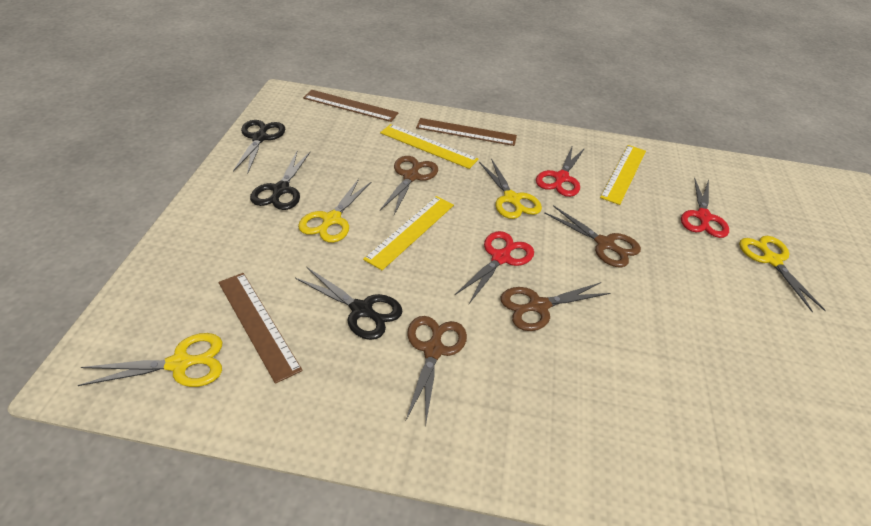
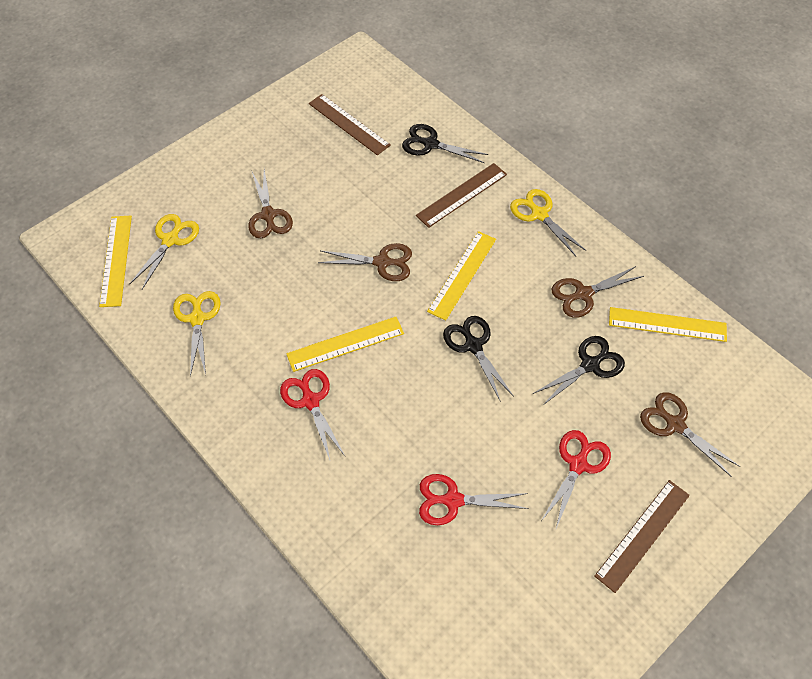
yellow ruler: [363,196,454,270] [380,124,479,169] [600,145,646,205] = 3 -> [99,216,132,307] [286,316,404,372] [427,231,496,321] [609,307,727,342] = 4
yellow scissors: [78,333,222,387] [298,179,371,243] [479,159,542,219] [739,236,826,312] = 4 -> [130,214,199,289] [173,291,221,377] [510,189,586,256] = 3

